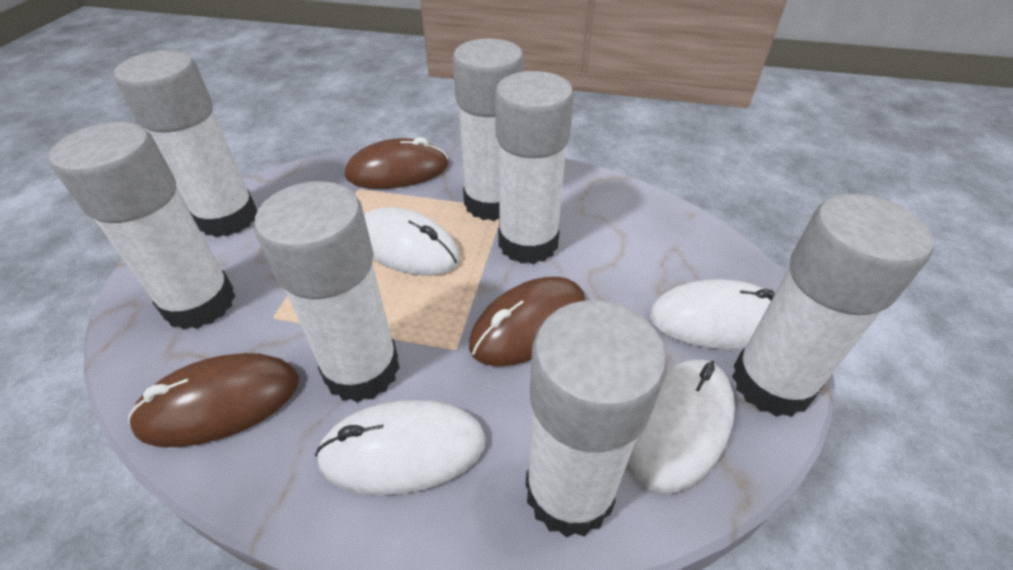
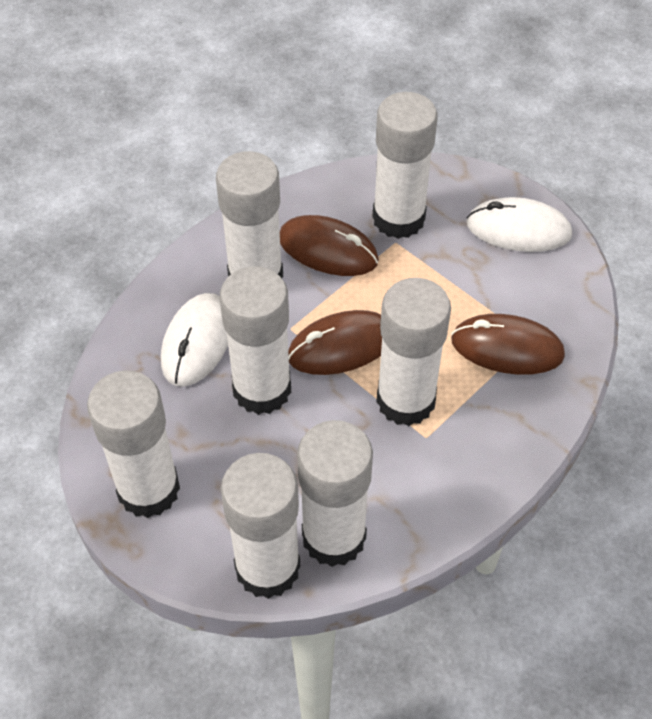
white mouse: [315,399,486,495] [364,207,460,276] [629,359,735,493] [650,279,775,350] = 4 -> [161,293,228,387] [467,197,572,252] = 2

